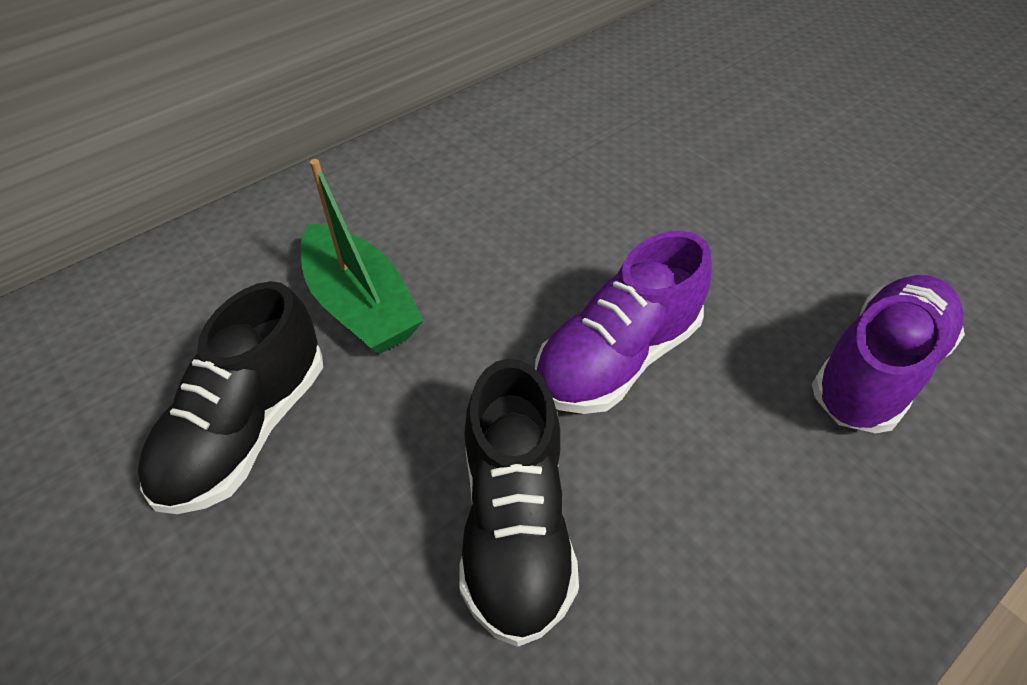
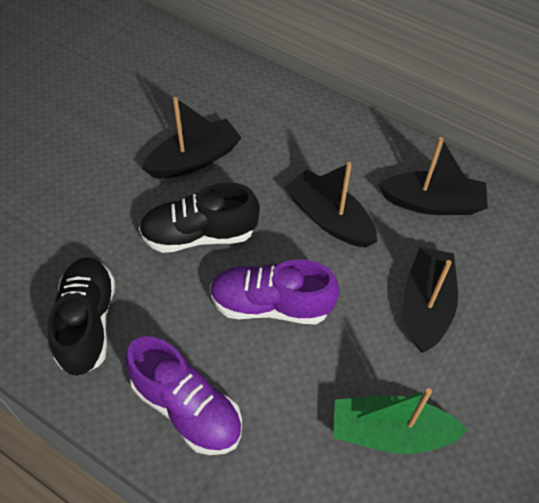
black boat: none = 0 -> [142,97,242,179] [285,162,377,248] [378,137,488,215] [404,247,458,353] = 4

